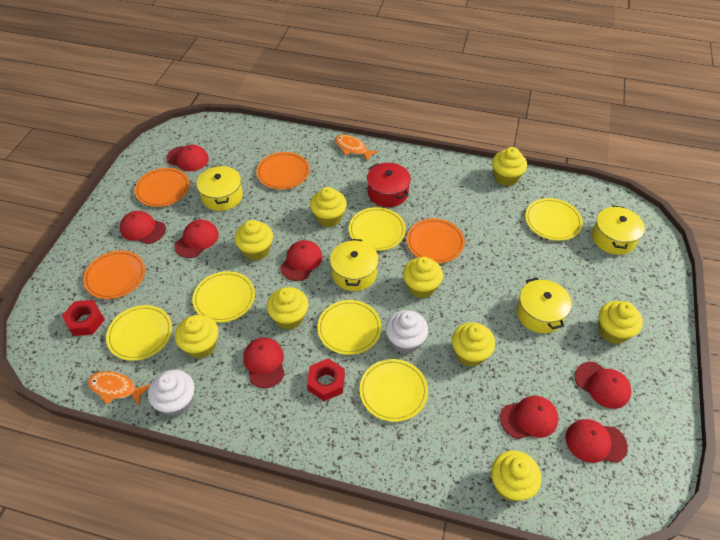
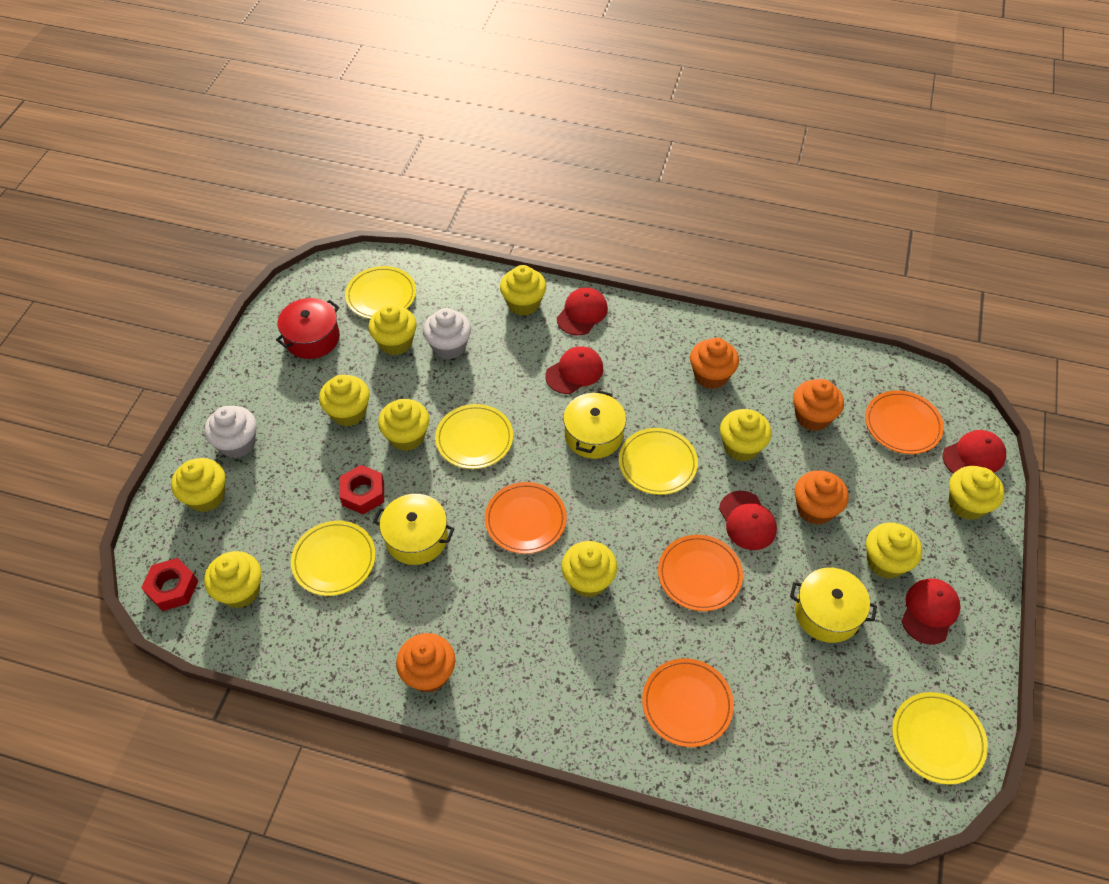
orange cupcake: none = 0 -> [396,633,455,693] [690,338,739,389] [793,379,844,431] [794,470,849,525] = 4
orange fish: [88,371,150,406] [335,134,378,162] = 2 -> none = 0
red cap: [120,211,166,244] [166,145,209,171] [174,219,219,258] [243,337,285,388] [280,240,323,281] [500,396,558,439] [566,419,628,463] [574,362,631,409] = 8 -> [545,346,603,394] [557,287,608,335] [719,491,777,550] [902,578,961,645] [943,430,1006,474] = 5
yellow cupcake: [175,315,218,359] [234,220,273,261] [267,287,309,330] [310,187,347,227] [403,257,443,298] [452,322,495,367] [491,451,542,502] [492,147,527,186] [599,301,643,344] = 9 -> [171,458,225,512] [204,551,261,608] [319,375,370,426] [369,304,417,355] [378,399,429,451] [500,265,546,316] [561,541,617,598] [720,409,772,462] [866,523,922,579] [949,466,1005,520] = 10
yellow plate: [106,305,172,361] [193,271,255,322] [317,300,381,355] [349,207,406,251] [360,359,428,422] [525,198,583,241] = 6 -> [291,521,376,596] [345,266,416,319] [435,404,513,469] [619,428,698,495] [892,692,988,785] = 5
yellow pot: [197,165,243,211] [330,239,379,291] [517,278,572,333] [592,205,645,255] = 4 -> [373,494,455,565] [563,390,626,459] [790,568,877,643] = 3

